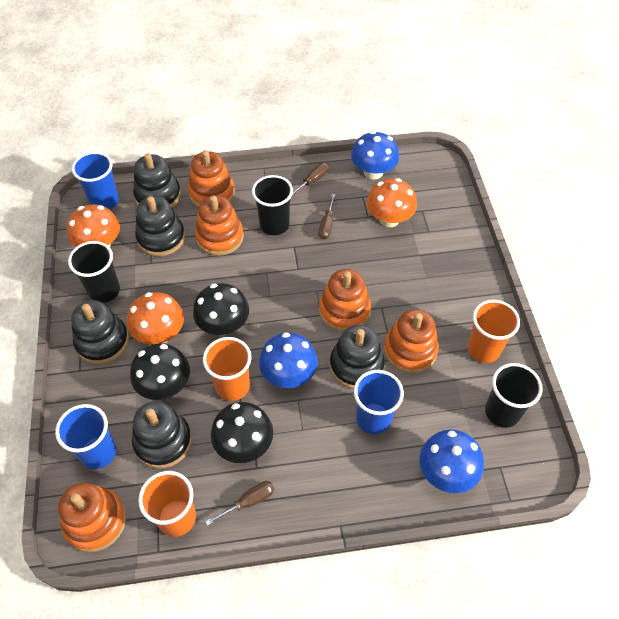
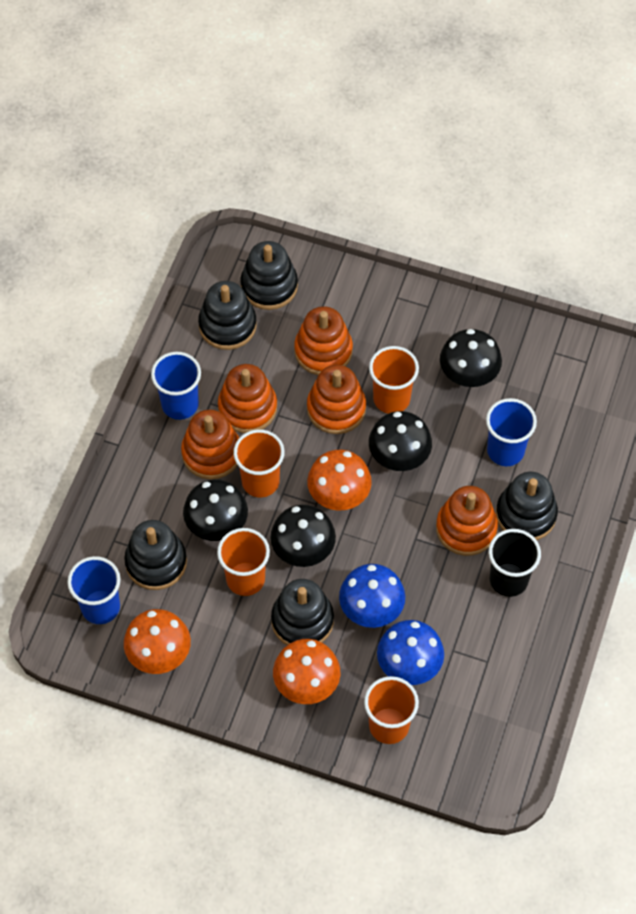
black cup: [68,241,120,303] [252,175,293,235] [485,363,543,428] = 3 -> [489,529,541,597] = 1
black mushroom: [130,343,190,400] [193,283,249,335] [211,402,273,463] = 3 -> [183,479,248,541] [270,504,336,567] [369,411,432,471] [440,329,502,387] = 4
blue mushroom: [259,332,318,388] [351,131,399,180] [419,429,484,493] = 3 -> [339,564,405,628] [377,620,444,685] = 2
brown screwdriver: [205,481,275,526] [292,162,329,196] [319,194,336,240] = 3 -> none = 0
orange cup: [138,471,196,537] [203,337,251,401] [467,300,520,363] = 3 -> [217,528,270,596] [233,429,285,498] [364,676,419,744] [369,346,419,414] = 4

